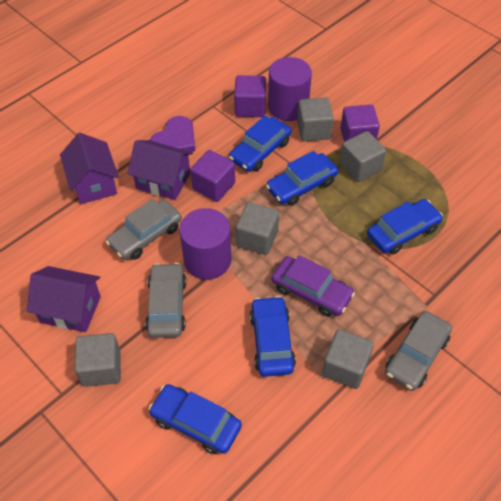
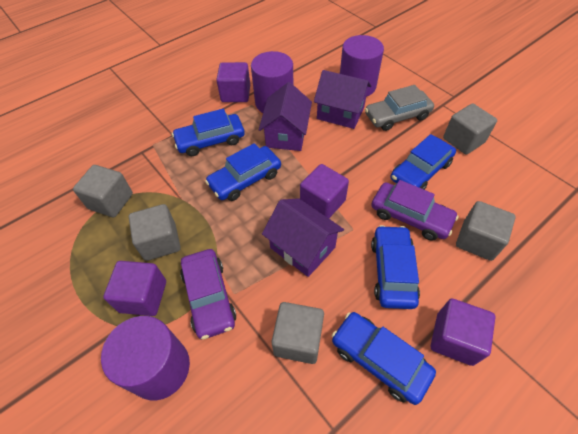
grey car: [106,199,182,260] [145,263,187,338] [385,311,452,391] = 3 -> [365,85,434,131] = 1
purple car: [271,255,355,317] = 1 -> [180,249,236,339] [371,180,459,241] = 2
purple cube: [190,150,235,202] [234,75,266,117] [341,105,380,142] = 3 -> [103,261,166,316] [216,62,250,102] [300,164,349,218] [431,299,495,366] = 4
purple cylinder: [179,208,232,280] [268,57,312,121] = 2 -> [101,316,190,400] [251,51,293,113] [340,35,384,97] = 3
purple heart: [150,116,195,152] = 1 -> none = 0

